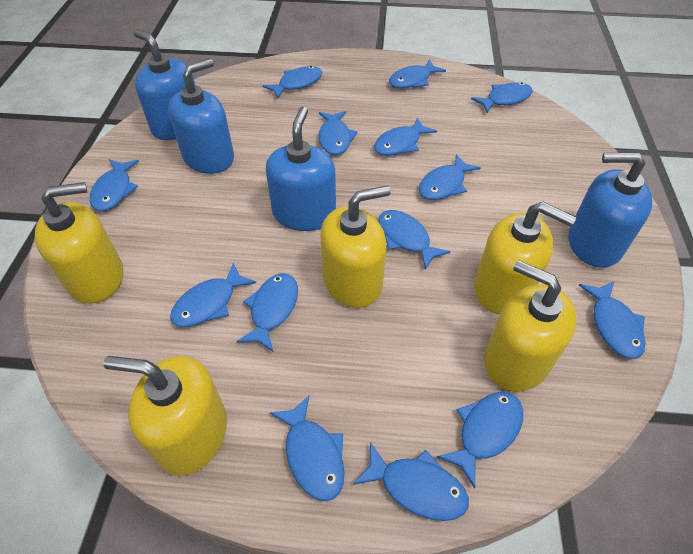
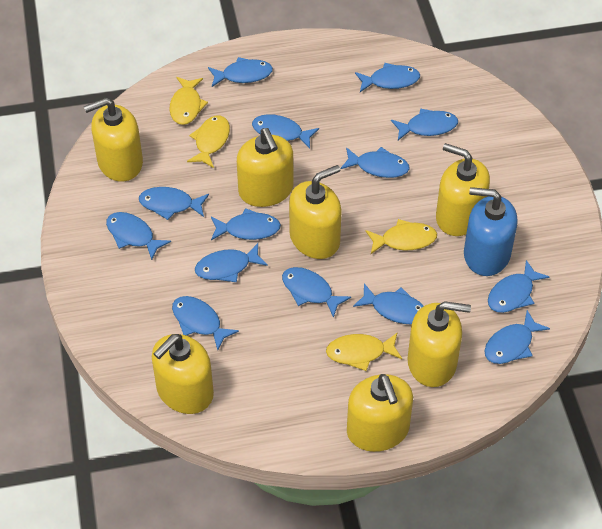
blue soap dispenser: [133,29,195,140] [168,58,234,174] [266,106,336,231] [569,152,652,268] = 4 -> [464,187,518,276] = 1
yellow fish: none = 0 -> [170,77,208,125] [187,115,230,168] [326,333,402,371] [366,219,437,254] = 4
yellow soap dispenser: [35,182,123,303] [103,356,227,476] [320,185,391,308] [474,202,576,315] [484,260,577,392] = 5 -> [84,98,143,182] [152,334,214,414] [237,128,293,207] [289,165,342,259] [347,374,413,452] [407,301,471,387] [436,143,490,236] = 7

